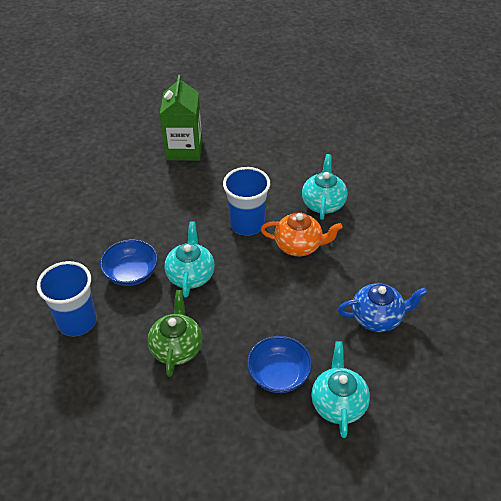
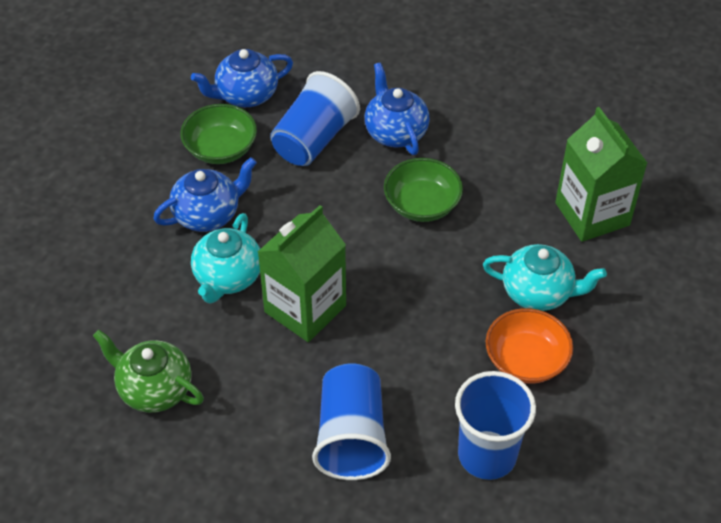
blue bowl: [100,240,158,286] [247,336,312,393] = 2 -> none = 0
blue cup: [37,261,97,336] [223,167,270,236] = 2 -> [270,71,360,166] [312,363,391,480] [455,371,536,480] = 3
blue teapot: [338,283,427,332] = 1 -> [153,157,257,232] [191,49,293,107] [365,62,430,155] = 3
green bowl: none = 0 -> [180,104,257,164] [384,158,463,222] = 2
green carton: [160,75,202,161] = 1 -> [258,205,346,342] [555,107,647,242] = 2
orange bowl: none = 0 -> [486,308,573,384] = 1
orange teapot: [261,212,343,256] = 1 -> none = 0
turquoise teapot: [165,221,214,298] [302,154,348,220] [311,341,370,438] = 3 -> [191,213,260,304] [483,244,607,311] = 2

